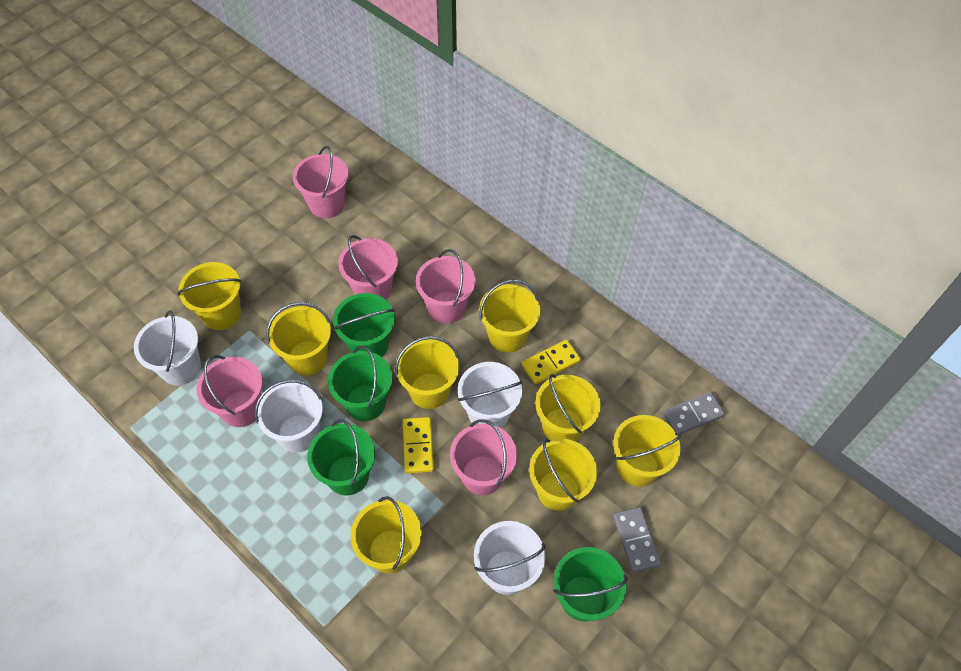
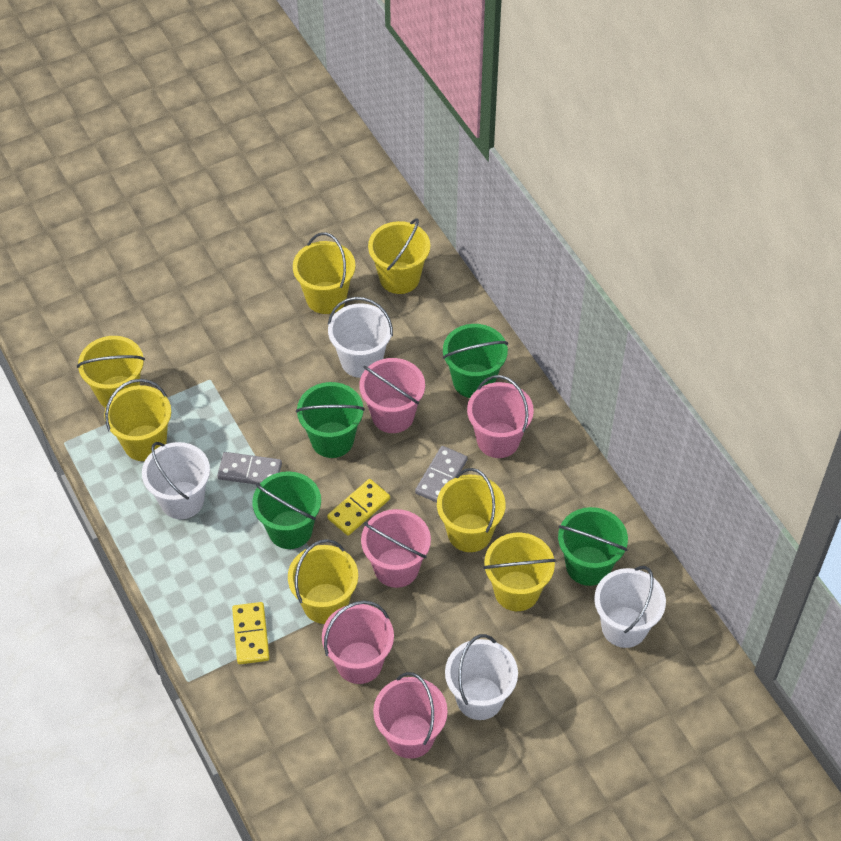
yellow bucket: [177,262,241,330] [266,302,331,375] [350,496,422,573] [395,336,459,409] [479,279,540,353] [529,439,597,511] [535,374,601,441] [613,415,681,486] = 8 -> [77,336,145,408] [104,379,171,461] [288,539,358,624] [293,233,356,314] [368,218,430,294] [437,468,506,552] [483,533,556,611] = 7

